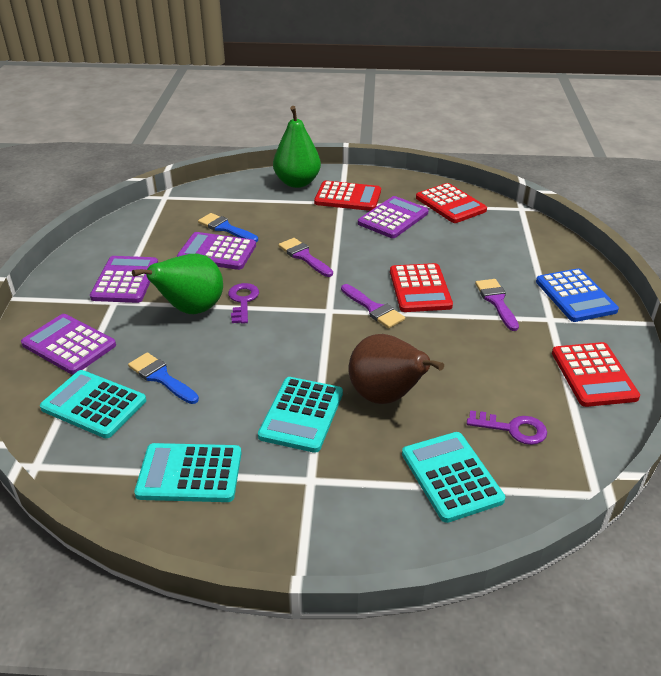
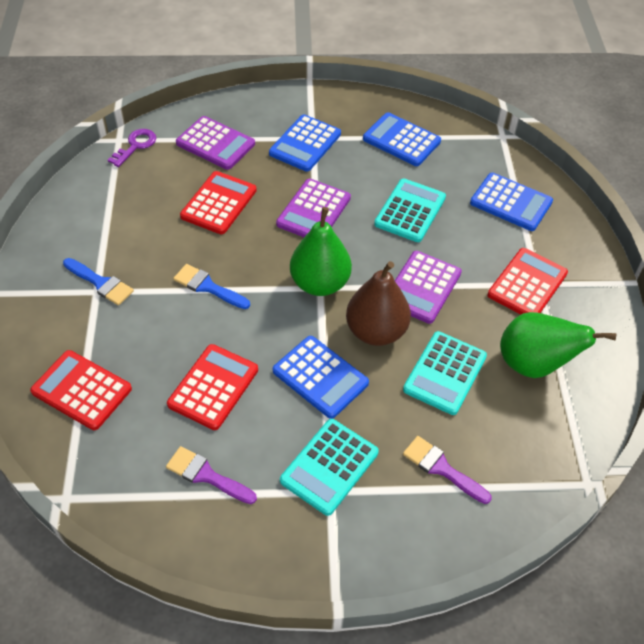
blue calculator: [536,268,619,322] = 1 -> [269,114,341,172] [273,336,369,419] [363,112,441,166] [470,173,553,231] = 4
purple brush: [278,238,333,277] [341,284,405,328] [475,279,519,331] = 3 -> [166,446,257,504] [403,436,492,504] = 2
purple calculator: [21,314,116,375] [90,256,158,303] [177,232,256,270] [358,196,429,238] = 4 -> [176,116,255,170] [276,179,351,237] [395,251,462,324] = 3
purple key: [228,283,259,324] [467,410,547,445] = 2 -> [108,129,156,167] = 1
turquoise calculator: [40,370,146,438] [134,443,242,502] [258,377,343,453] [402,432,505,523] = 4 -> [280,419,379,516] [374,178,446,242] [403,331,487,415] = 3

